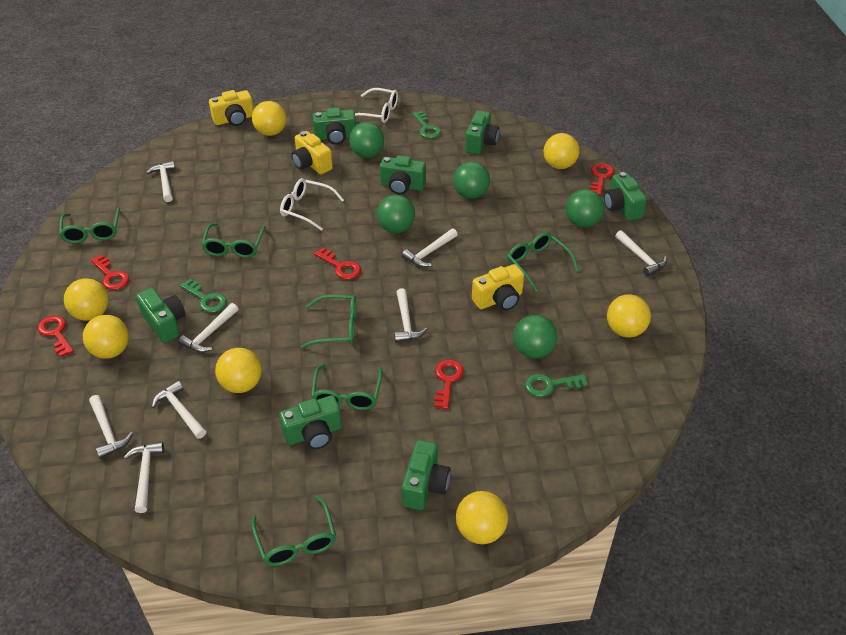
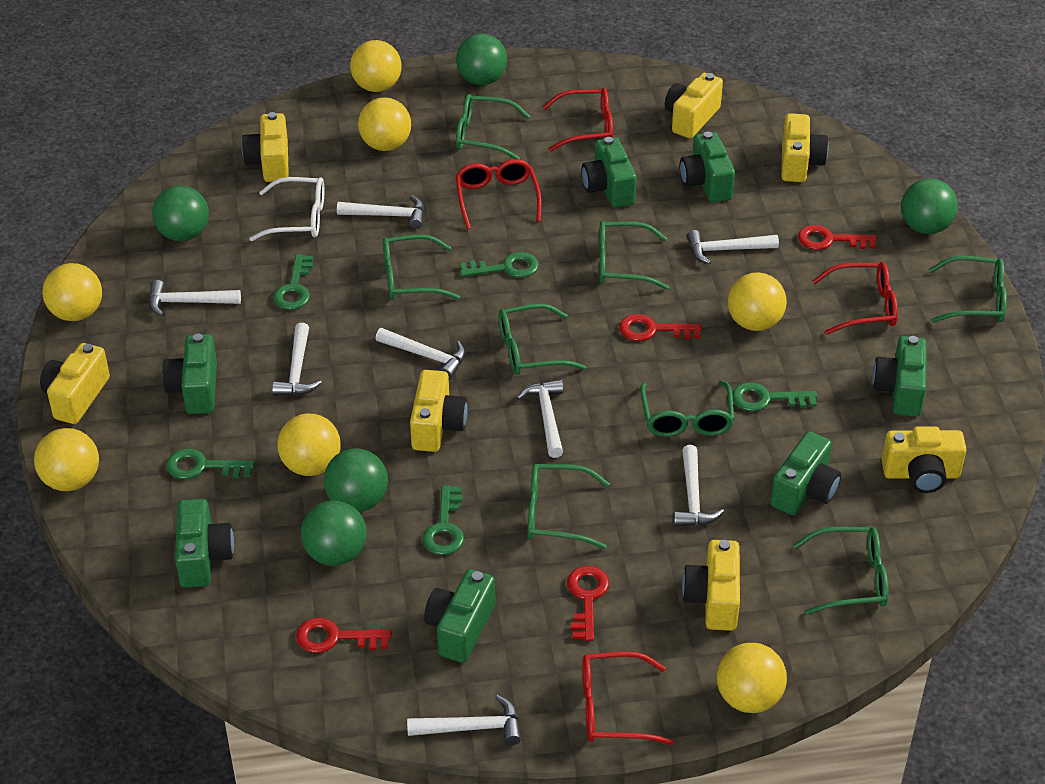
green glasses: [59,208,120,243] [201,223,266,258] [251,496,336,566] [301,295,356,348] [311,364,382,410] [507,232,579,292] = 6 -> [383,234,460,300] [456,94,531,159] [499,303,586,375] [528,464,610,549] [599,221,669,290] [640,381,734,437] [793,527,889,615] [929,256,1007,323] = 8
green key: [180,279,227,313] [412,111,441,139] [525,374,588,397] = 3 -> [166,449,254,479] [273,254,313,310] [423,485,464,555] [460,252,539,278] [732,382,817,411] = 5
red glasses: none = 0 -> [455,159,542,229] [543,87,613,151] [582,651,674,745] [813,262,898,335] = 4
red key: [38,315,74,357] [91,255,129,290] [314,247,361,279] [434,360,464,409] [590,163,614,195] = 5 -> [296,618,391,653] [567,566,609,641] [619,314,702,341] [798,225,877,250] = 4
white glasses: [280,178,344,231] [355,88,398,123] = 2 -> [249,177,324,241] = 1
yellow camera: [209,90,254,126] [292,131,333,174] [472,264,524,311] = 3 -> [40,343,110,424] [242,112,289,182] [410,370,468,452] [665,73,723,138] [682,540,740,631] [781,113,829,182] [881,427,967,493] = 7

